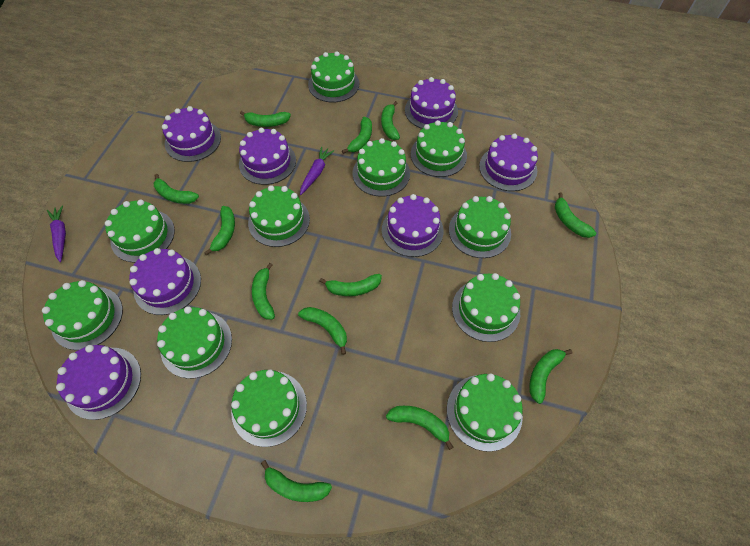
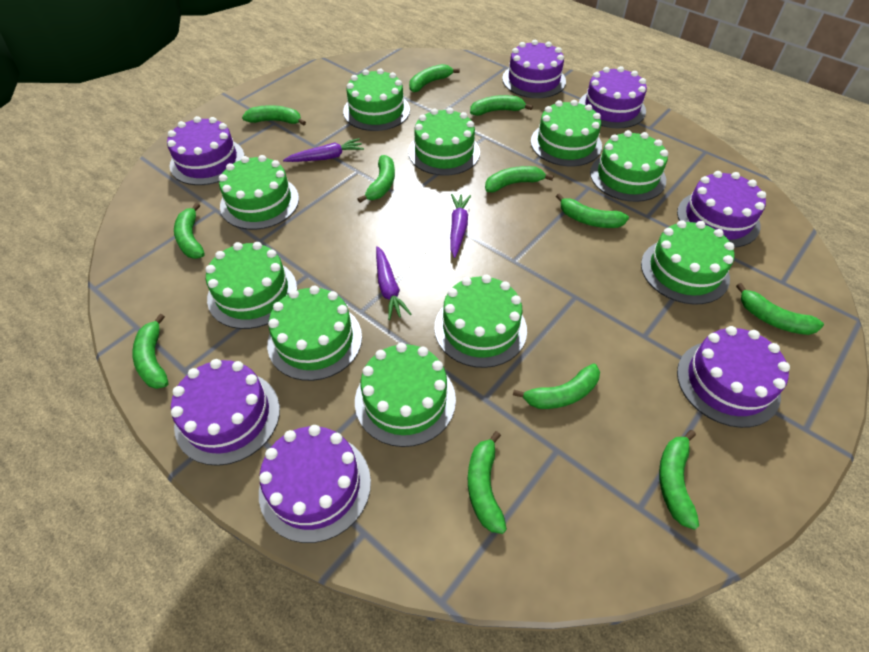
green cake: [42,280,123,350] [105,200,175,263] [157,306,232,379] [231,369,307,447] [248,185,310,247] [308,51,359,102] [353,138,410,197] [411,120,467,177] [447,373,523,452] [449,196,511,258] [452,273,520,342] = 11 -> [205,242,297,329] [219,155,299,230] [267,286,362,381] [343,68,410,131] [355,342,456,447] [408,108,480,176] [434,275,527,368] [531,100,602,166] [590,130,668,202] [641,220,734,305] = 10
purple carrot: [47,205,66,262] [300,146,334,195] = 2 -> [283,138,364,162] [376,246,411,320] [450,194,471,258] = 3

